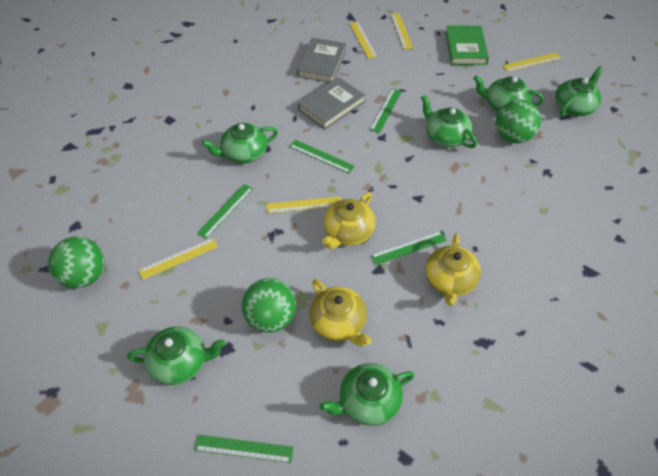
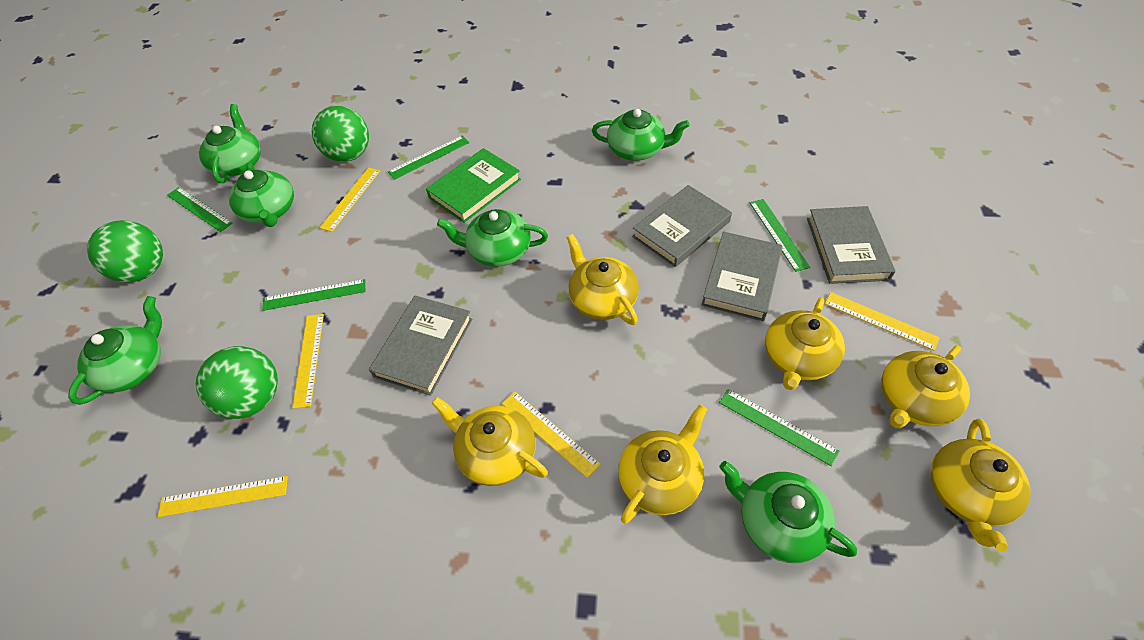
grey book: [297,38,346,83] [298,77,365,129] = 2 -> [369,296,472,396] [632,185,732,267] [702,232,783,321] [807,206,896,284] = 4
yellow teapot: [309,279,372,347] [322,193,375,249] [425,234,481,306] = 3 -> [431,397,548,486] [566,234,639,325] [618,405,707,524] [765,297,845,390] [882,345,970,428] [930,418,1030,551] = 6

